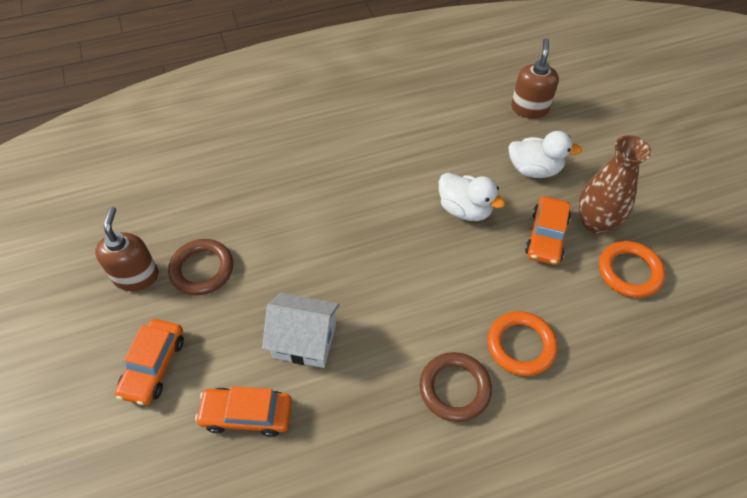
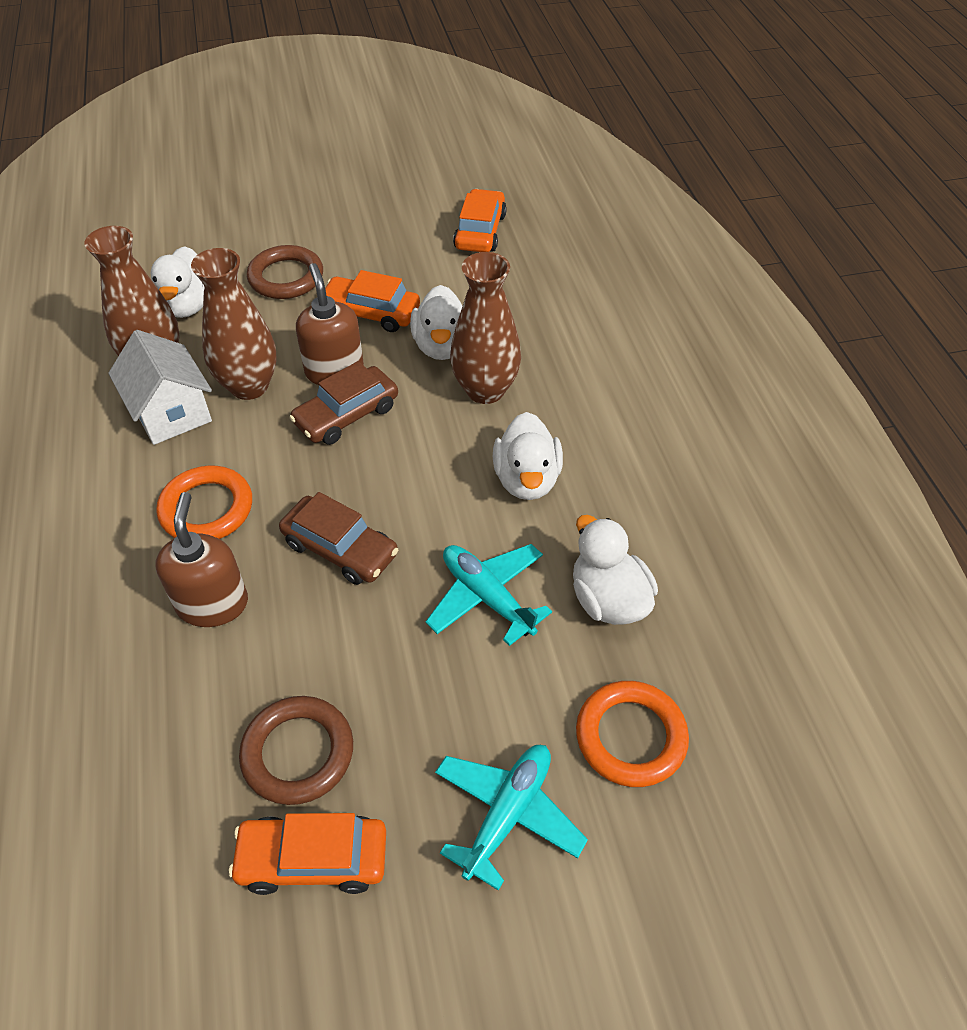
brown car: none = 0 -> [279,492,398,585] [289,361,398,445] = 2
brown vase: [578,135,651,234] = 1 -> [84,226,180,356] [191,248,277,400] [450,252,521,404] = 3
turquoise plane: none = 0 -> [425,544,552,646] [435,745,588,890] = 2
white duck: [439,173,505,221] [508,131,582,178] = 2 -> [151,246,205,318] [410,285,463,360] [493,412,563,500] [573,515,658,625] = 4

